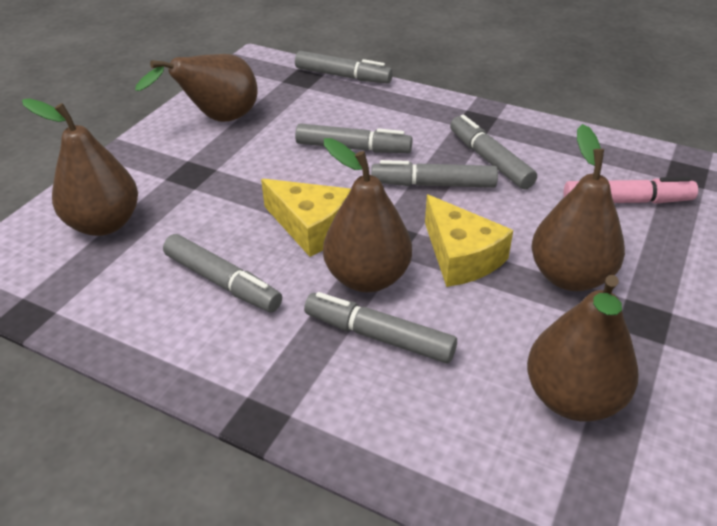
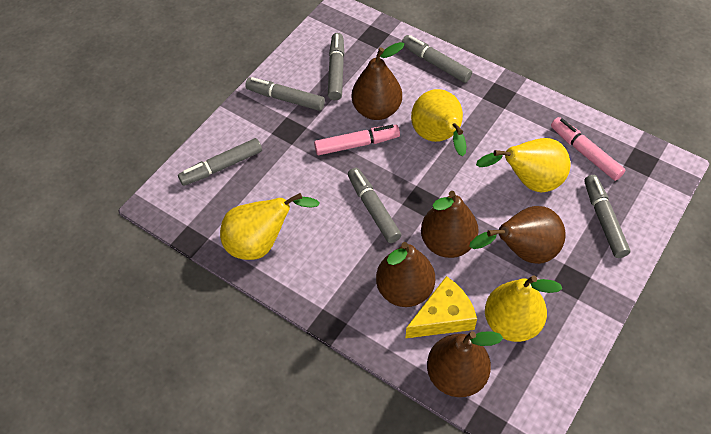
pink marker: [564,177,698,204] = 1 -> [314,125,400,155] [551,117,625,181] = 2
yellow cheese: [261,179,351,257] [425,195,513,287] = 2 -> [406,276,477,338] = 1
yellow pear: none = 0 -> [220,193,320,260] [411,89,466,156] [476,138,571,193] [485,275,562,342] = 4

